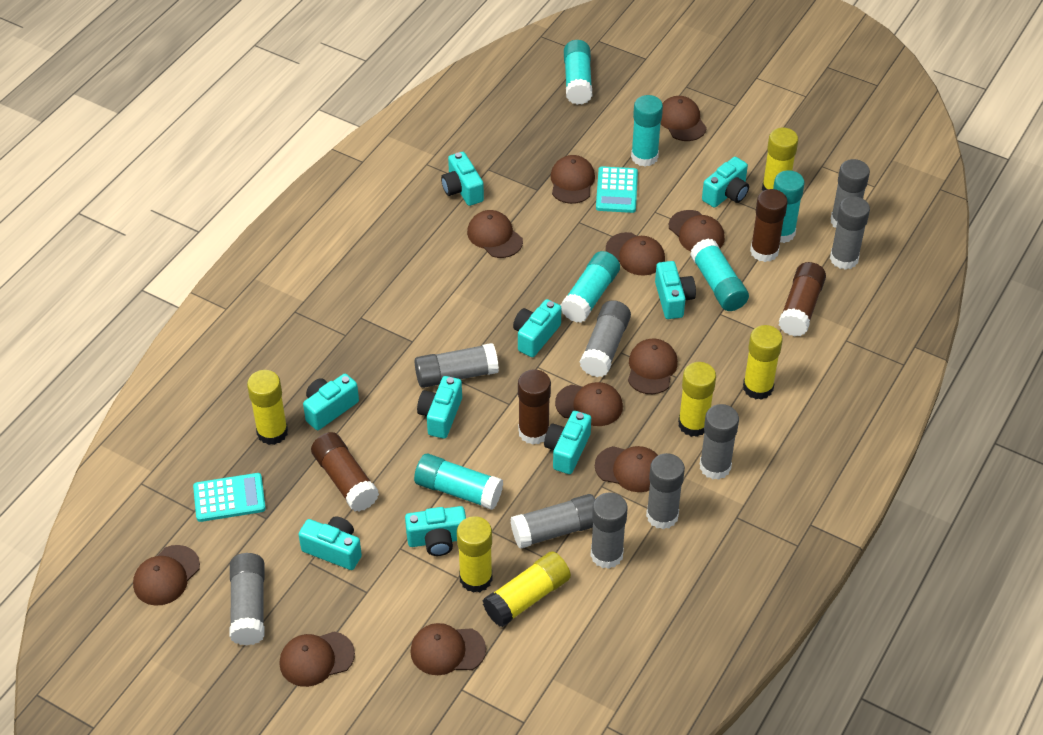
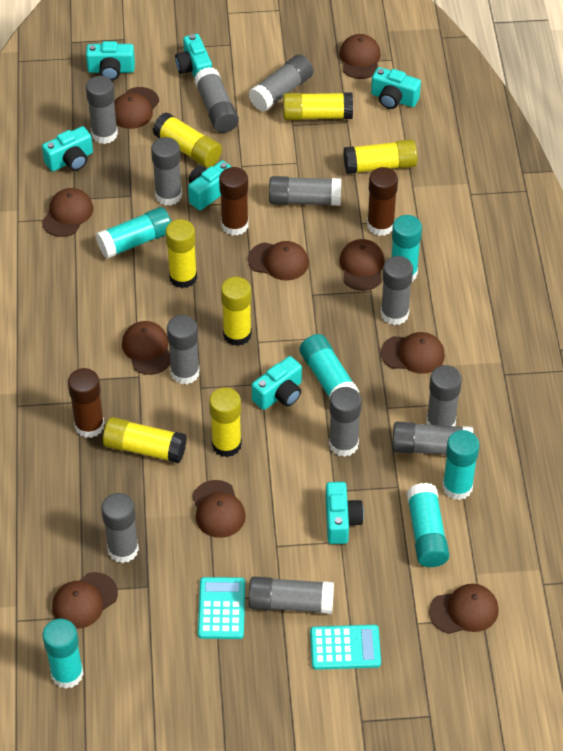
brown cap: [133,545,200,606] [280,632,355,687] [410,623,486,675] [467,210,523,258] [550,155,595,204] [555,382,623,426] [595,446,658,492] [606,232,665,276] [628,338,678,394] [661,96,707,141] [669,210,725,252] = 11 -> [42,188,93,237] [52,572,118,629] [114,87,159,129] [122,321,171,375] [192,480,246,538] [248,241,309,281] [339,34,381,79] [339,239,385,291] [381,332,445,374] [429,584,499,634] = 10
brown glue stick: [311,432,379,511] [518,369,551,445] [750,189,788,262] [779,262,826,336] = 4 -> [68,368,104,438] [219,167,249,236] [367,167,398,236] = 3
grey glue stick: [230,553,265,645] [415,343,499,388] [510,494,595,549] [580,300,631,377] [590,492,628,569] [646,453,685,529] [700,404,739,480] [830,196,870,270] [831,159,870,228] = 9 -> [86,76,118,144] [101,493,139,563] [151,137,182,206] [167,315,200,384] [194,67,239,133] [248,576,334,614] [249,54,313,112] [269,176,341,206] [329,387,362,457] [380,256,413,325] [392,422,473,455] [426,365,462,426] = 12
turquoise camera: [299,516,362,570] [303,374,359,430] [405,506,466,556] [417,376,462,439] [441,152,484,206] [513,299,562,357] [544,411,591,474] [655,261,696,319] [702,157,749,208] = 9 -> [42,126,93,171] [86,41,135,80] [175,34,212,79] [188,160,232,210] [252,356,302,410] [325,482,364,544] [371,67,421,109] = 7
yellow glue stick: [247,370,288,445] [457,516,493,593] [483,551,571,627] [678,362,716,437] [743,325,783,400] [762,128,798,191] = 6 -> [103,417,187,463] [153,112,222,168] [165,219,197,288] [209,387,242,457] [221,277,252,346] [283,92,353,120] [344,139,417,174] = 7

